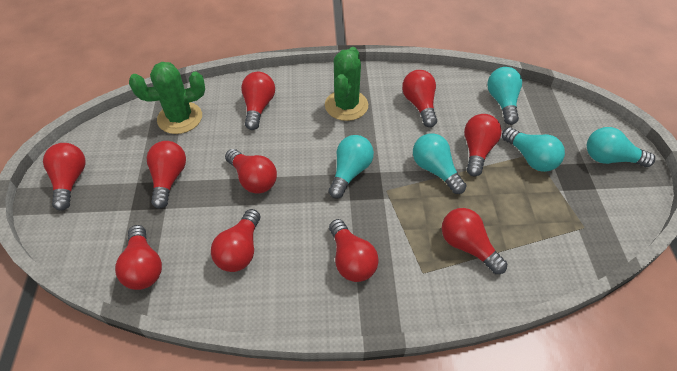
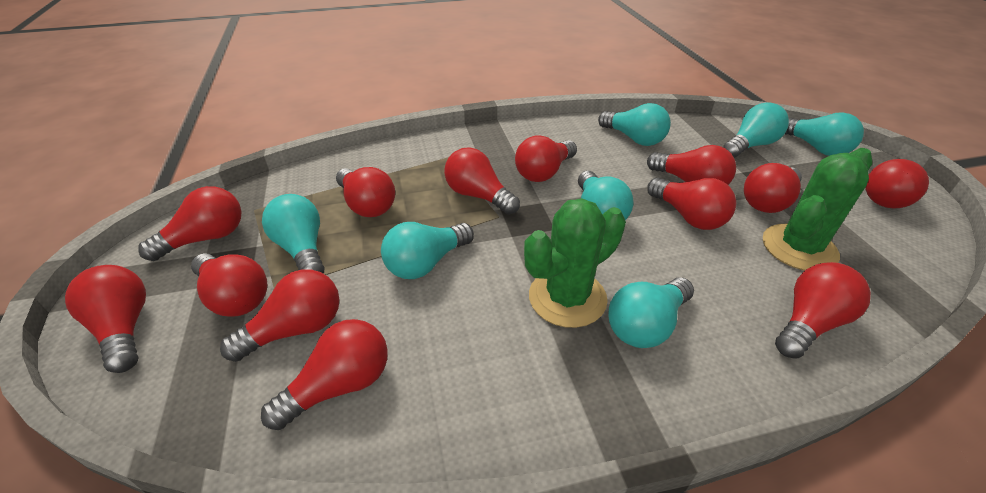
red light bulb: [43,143,85,211] [115,225,162,290] [147,141,186,209] [211,209,260,272] [225,149,277,194] [241,72,275,130] [329,219,379,282] [402,70,437,127] [442,208,507,274] [464,114,502,177] = 10 -> [65,265,146,373] [138,186,242,261] [191,253,268,317] [220,269,340,362] [261,319,388,430] [336,167,395,217] [444,147,520,215] [515,135,577,182] [647,145,736,185] [647,178,736,230] [744,163,802,213] [775,262,871,358] [865,159,929,208] = 13
turquoise light bulb: [329,135,374,199] [413,133,467,194] [487,67,522,125] [502,127,565,172] [587,127,655,167] = 5 -> [262,194,324,274] [381,222,474,279] [578,171,633,220] [598,103,671,146] [609,278,694,348] [723,102,789,158] [785,112,864,156] = 7

